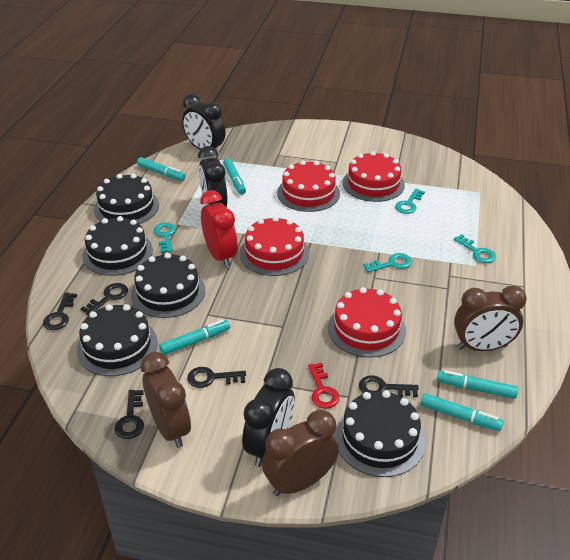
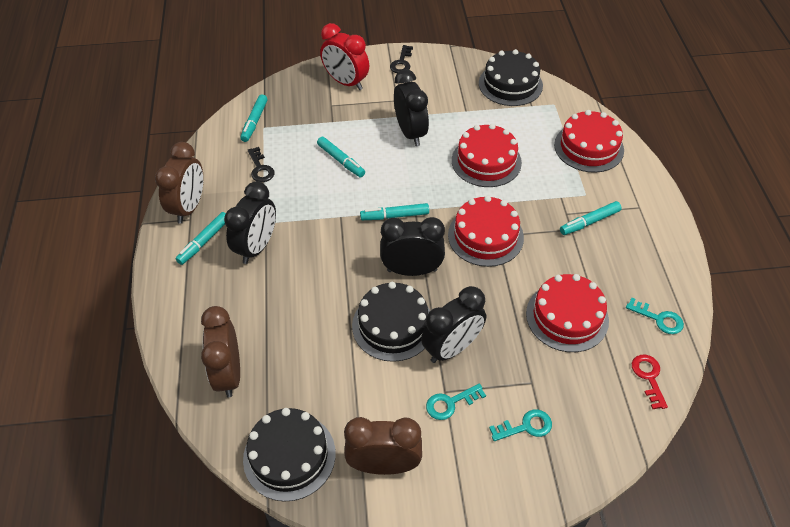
black cake: [77,304,158,376] [82,216,153,276] [94,174,159,224] [131,253,205,318] [335,390,426,477] = 5 -> [243,408,336,501] [352,282,430,362] [479,49,543,106] = 3
black clock: [182,94,226,156] [198,146,228,207] [242,368,295,467] = 3 -> [224,181,276,264] [380,217,445,276] [394,69,429,146] [421,286,486,363] = 4
black key: [43,292,77,330] [81,283,128,315] [115,390,144,439] [187,367,246,388] [359,375,419,397] = 5 -> [248,147,275,182] [390,45,413,73] = 2
turquoise key: [154,222,176,253] [363,253,412,272] [395,189,425,214] [453,234,496,263] = 4 -> [426,384,486,420] [489,410,552,441] [626,298,684,334] = 3

